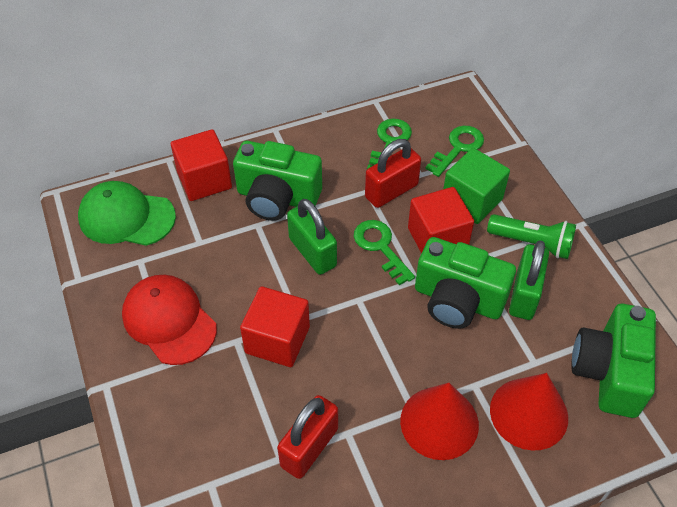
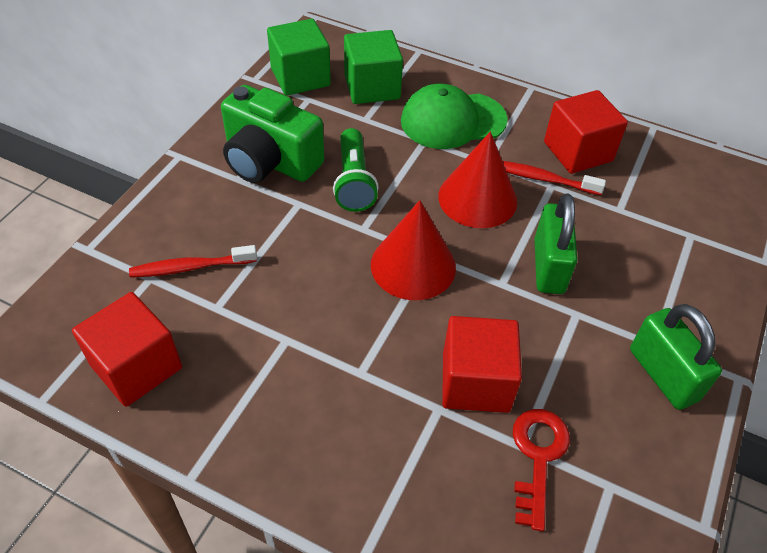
green camera: [233,141,322,221] [415,237,516,329] [571,304,656,418] = 3 -> [221,85,324,183] = 1
green cube: [443,148,510,224] = 1 -> [267,19,331,96] [344,30,403,104] = 2
green key: [354,220,415,285] [367,119,412,169] [425,126,484,177] = 3 -> none = 0
red cap: [122,275,217,365] = 1 -> none = 0
red key: none = 0 -> [513,409,570,531] = 1
red padlock: [277,395,338,479] [365,139,421,208] = 2 -> none = 0
red toothbrush: none = 0 -> [129,245,257,278] [503,161,606,195] = 2

